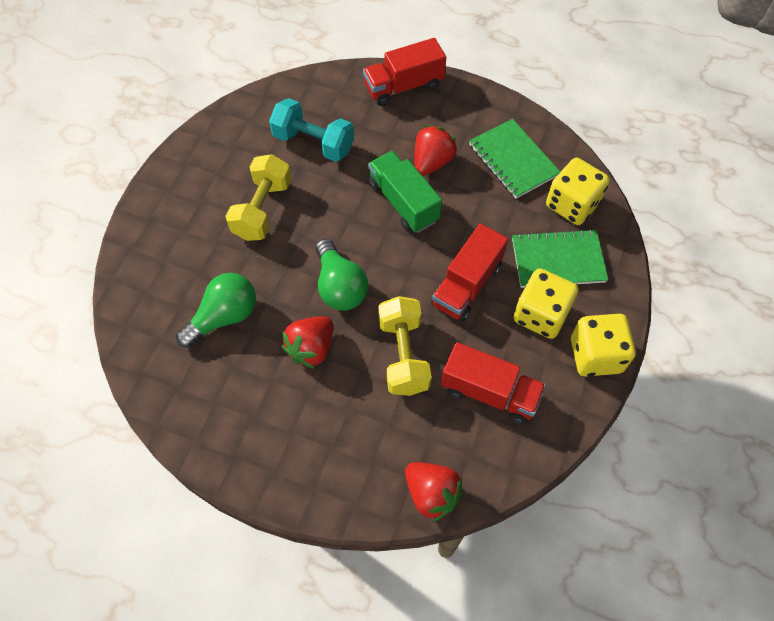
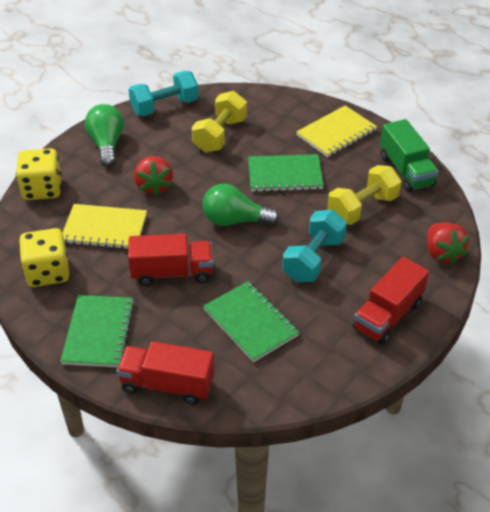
green notebook: [469,119,560,199] [512,229,608,288] = 2 -> [60,295,135,367] [203,281,299,362] [248,154,324,192] = 3
red strawberry: [282,316,333,369] [405,462,464,522] [414,125,457,176] = 3 -> [134,156,173,196] [427,223,470,266] = 2
turquoise dumbbell: [269,98,354,162] = 1 -> [128,71,199,116] [282,209,347,282] = 2
yellow dice: [513,268,578,339] [546,158,610,225] [571,314,636,377] = 3 -> [16,148,62,200] [19,228,69,287] = 2
yellow notebook: none = 0 -> [62,204,147,249] [296,106,377,157] = 2

